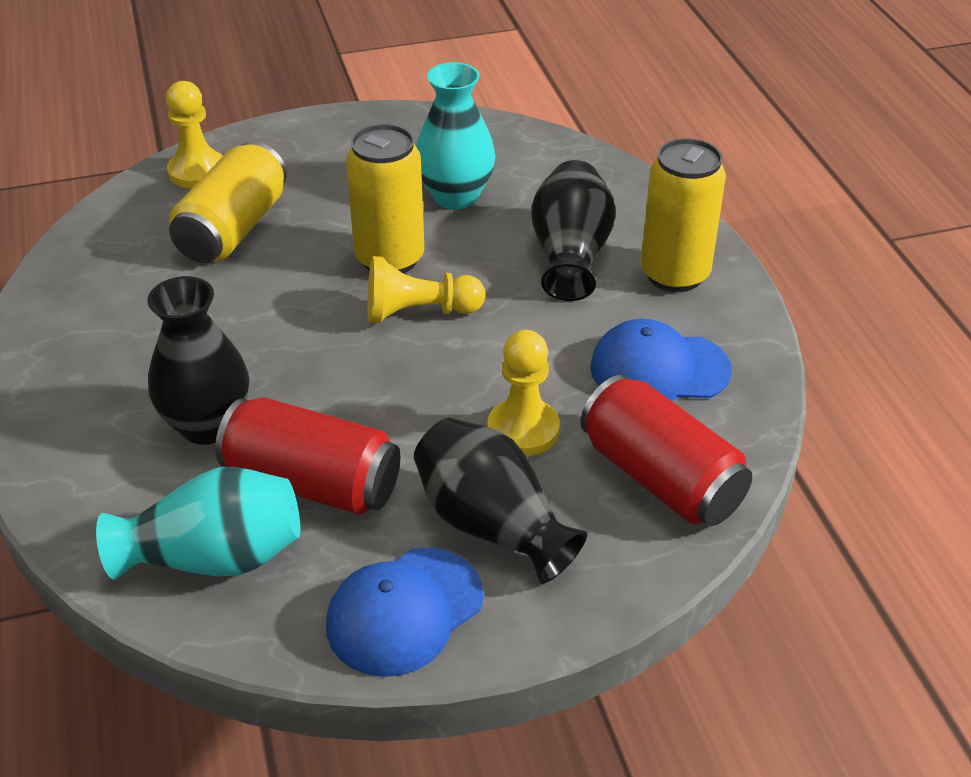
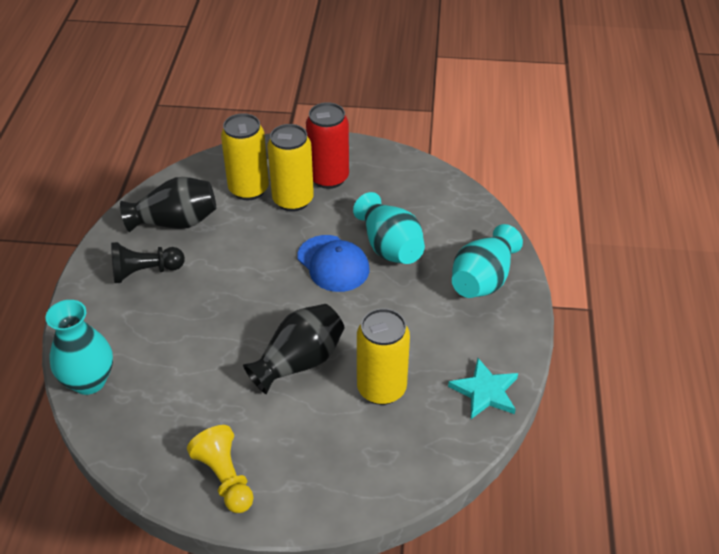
black pawn: none = 0 -> [111,242,185,283] = 1
black vase: [147,276,249,444] [414,418,587,583] [531,160,616,301] = 3 -> [120,177,216,232] [243,304,344,394] = 2
blue cap: [326,547,483,677] [590,319,732,401] = 2 -> [297,235,370,292] = 1
red can: [215,398,400,515] [580,375,752,526] = 2 -> [306,102,349,189] = 1
turquoise star: none = 0 -> [448,358,518,419] = 1
turquoise vase: [96,467,300,580] [416,62,496,210] = 2 -> [46,300,113,395] [353,192,425,264] [452,224,523,298] = 3
yellow pawn: [166,81,223,188] [367,256,485,323] [488,330,560,456] = 3 -> [187,425,253,513] = 1

